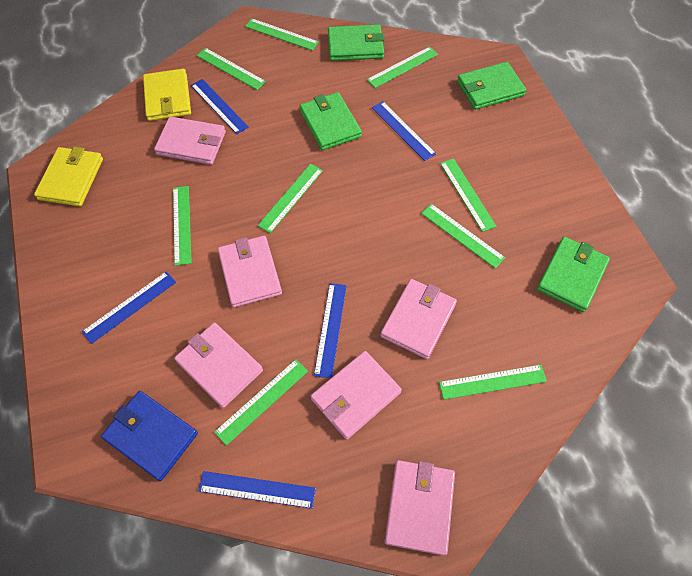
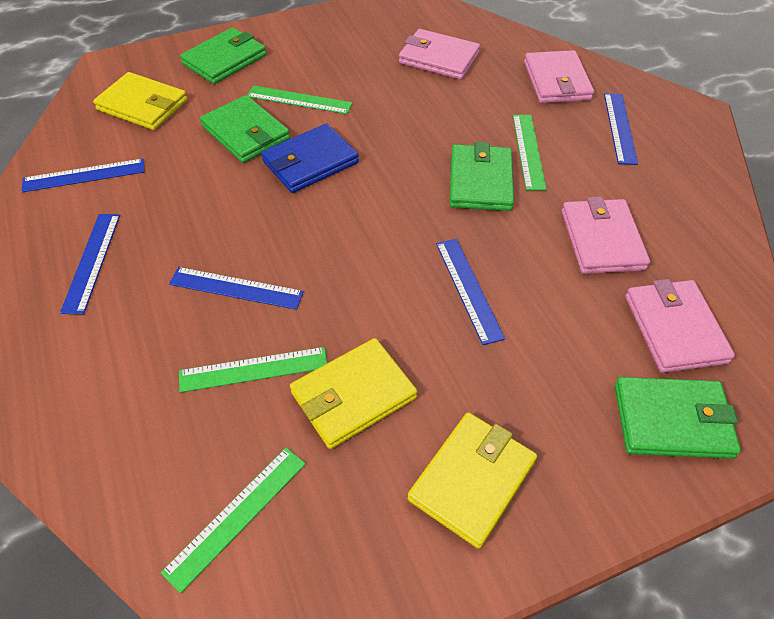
green ruler: [173,186,192,266] [197,48,266,90] [214,359,308,446] [245,18,319,51] [257,164,323,233] [367,47,438,88] [421,204,505,268] [439,365,547,400] [440,158,497,232] = 9 -> [161,447,306,593] [179,347,327,393] [247,85,353,114] [513,115,547,191] = 4
pink wallet: [154,116,226,165] [174,323,263,408] [218,236,282,307] [311,351,402,439] [380,279,457,359] [384,460,455,556] = 6 -> [399,29,480,80] [524,50,594,103] [562,196,650,274] [625,279,735,373] = 4
yellow wallet: [34,147,103,206] [143,69,191,121] = 2 -> [93,72,188,130] [290,338,417,449] [408,412,537,549] = 3

